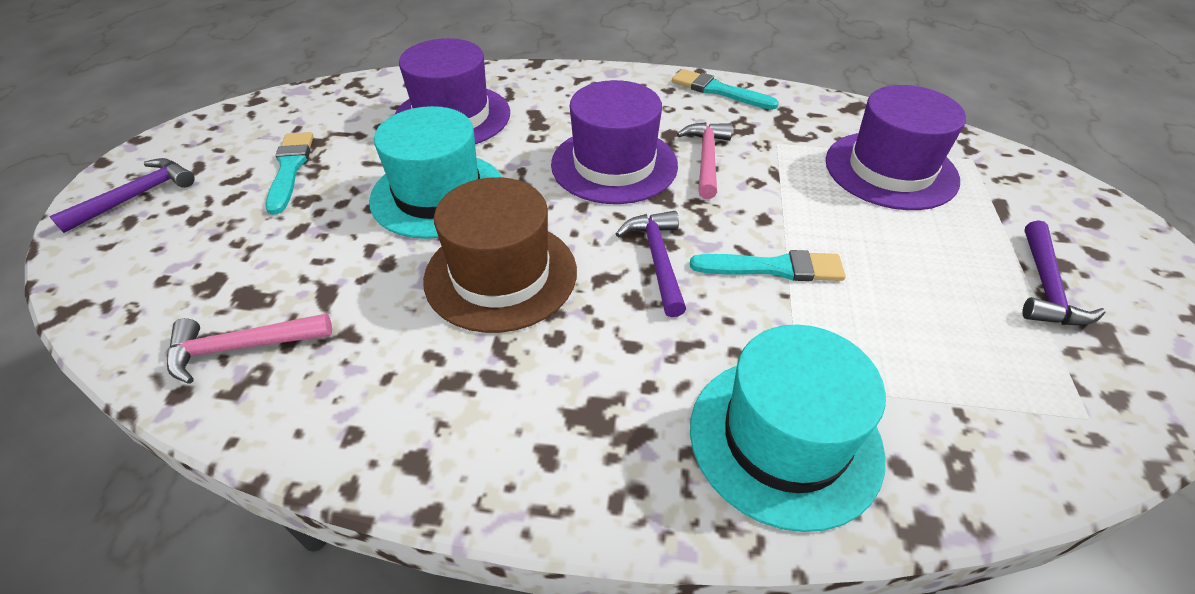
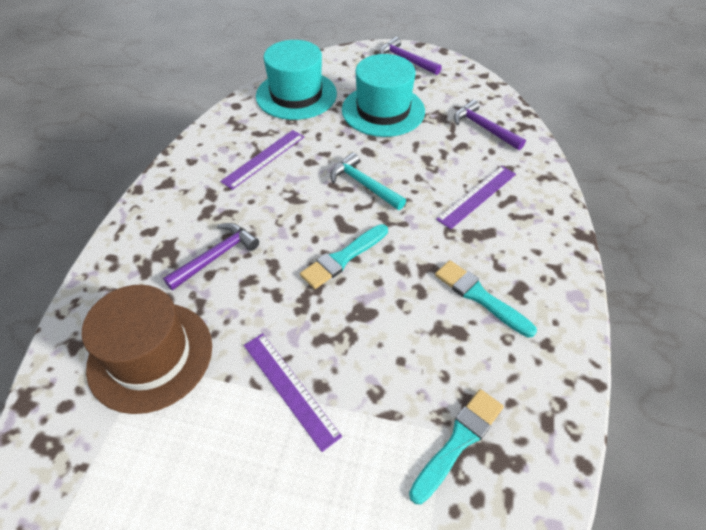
pink hammer: [167,313,332,384] [677,122,733,199] = 2 -> none = 0
purple hat: [395,38,510,144] [551,80,678,204] [826,85,966,210] = 3 -> none = 0
purple ruler: none = 0 -> [220,130,304,190] [244,333,342,452] [436,166,516,229] = 3
turquoise hammer: none = 0 -> [330,152,406,210] = 1

